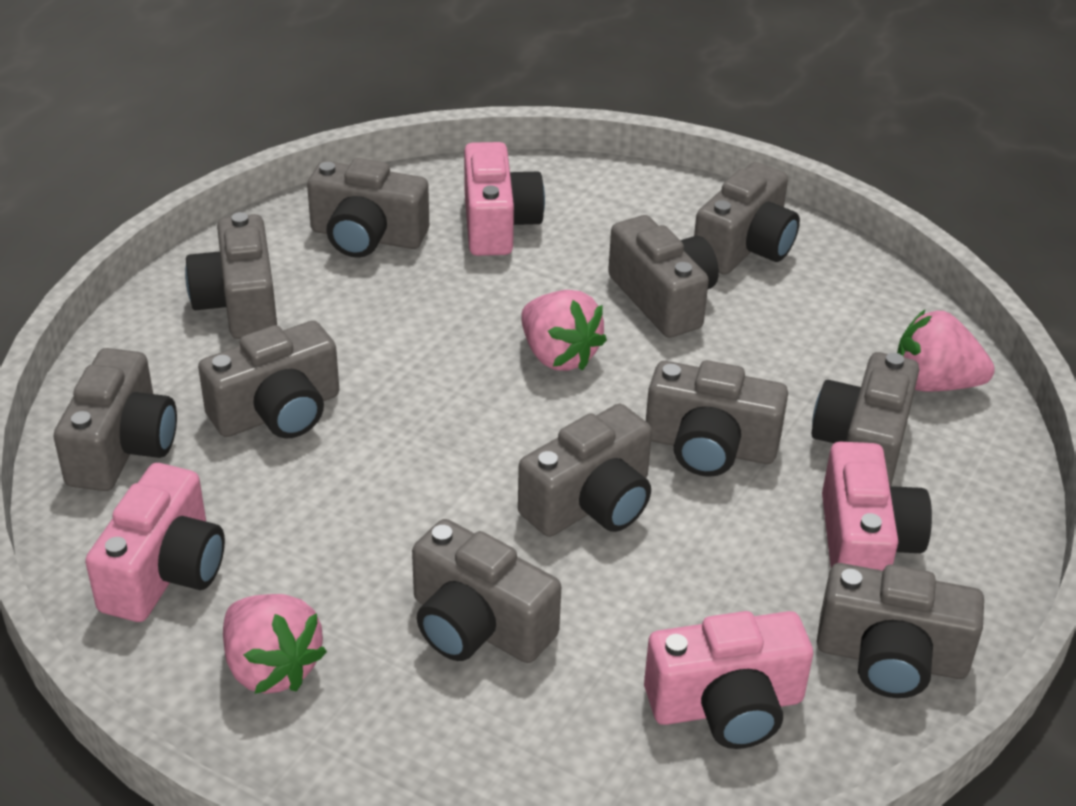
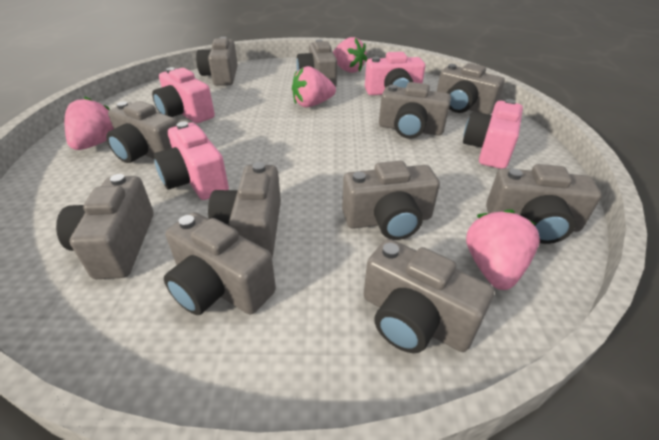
pink strawberry: [223,594,327,694] [521,290,607,371] [897,310,995,391] = 3 -> [65,96,114,150] [292,66,336,107] [333,37,367,73] [466,209,540,290] = 4

